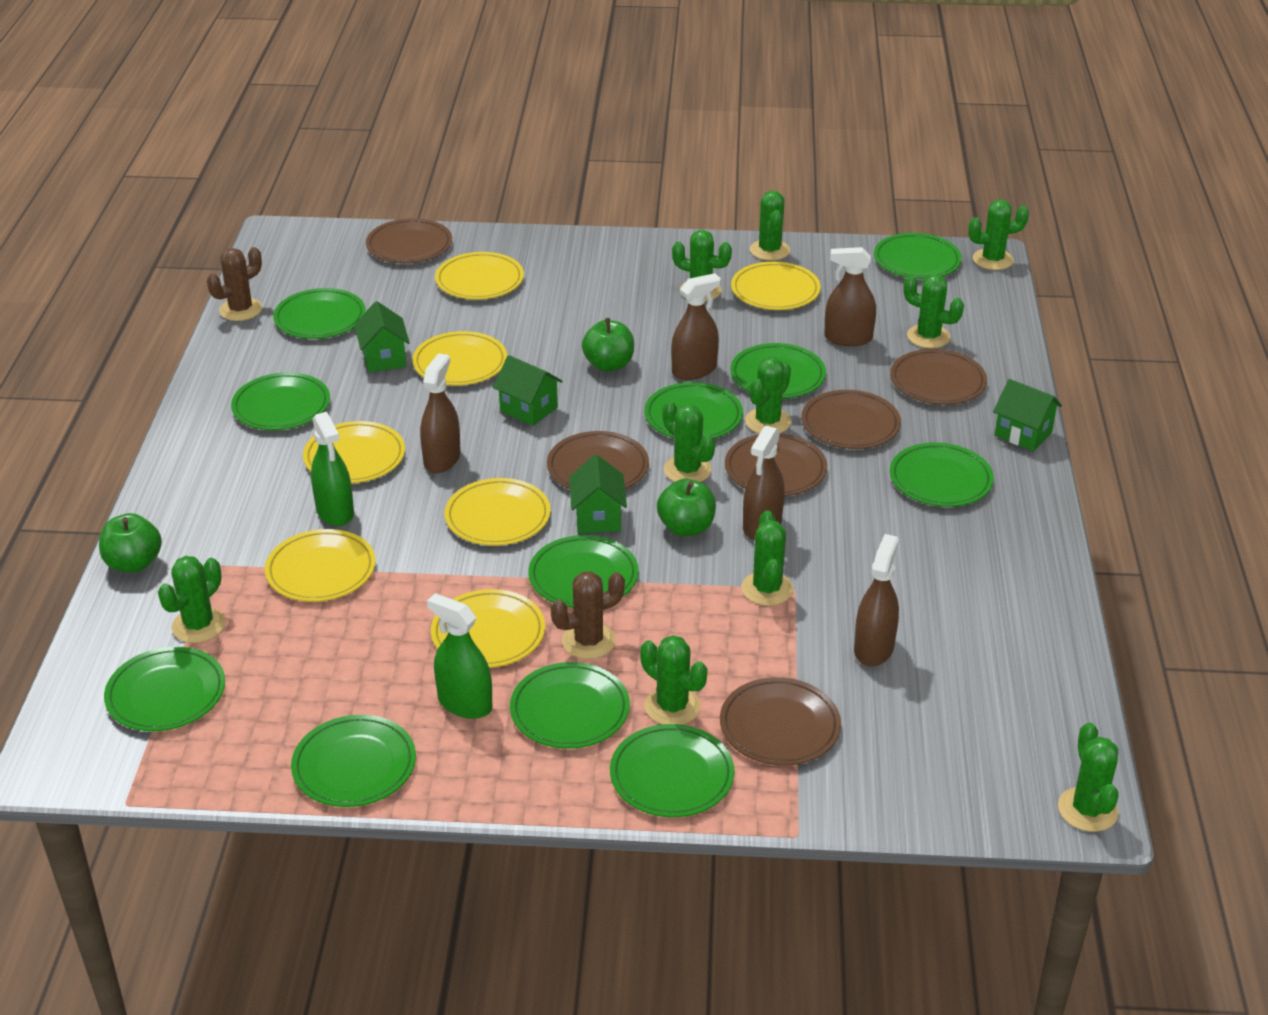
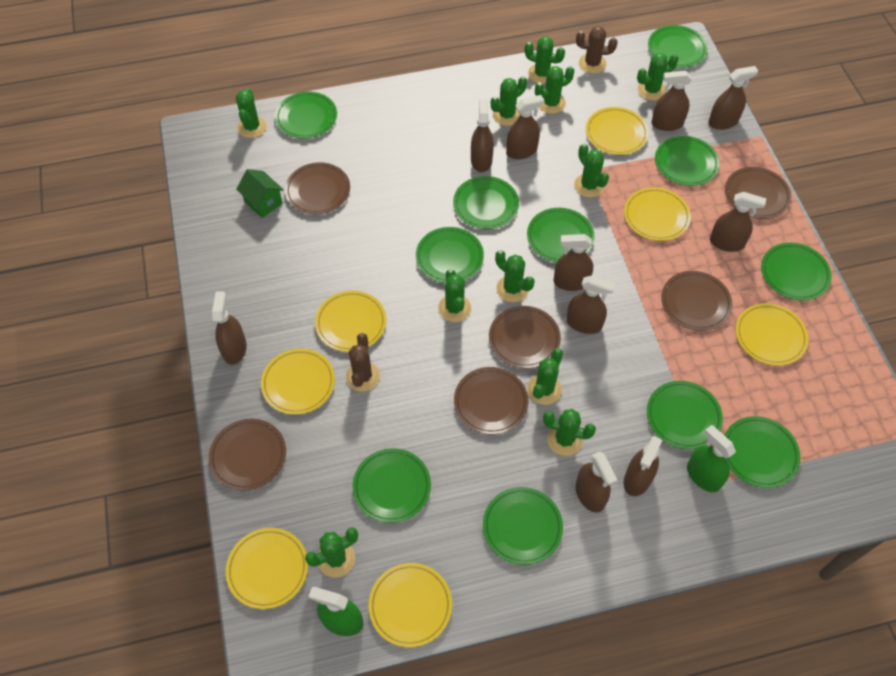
brown spray bottle: [420,353,461,473] [671,273,721,380] [743,426,785,540] [824,247,876,346] [854,534,899,667] = 5 -> [212,291,247,365] [471,99,494,172] [506,95,544,159] [554,234,593,291] [566,275,615,334] [576,451,617,513] [624,436,662,496] [651,71,692,131] [708,66,758,130] [710,192,766,252] = 10
green apple: [99,513,162,573] [582,318,634,372] [657,479,716,537] = 3 -> none = 0
green cactus: [158,556,226,643] [640,635,708,725] [662,401,715,482] [672,230,732,301] [741,510,793,606] [745,357,791,434] [750,190,790,261] [904,274,964,348] [968,200,1029,270] [1058,723,1119,832] = 10 -> [236,88,267,138] [305,527,358,577] [438,269,471,322] [491,76,527,126] [495,250,535,302] [524,36,565,84] [527,348,563,405] [535,66,574,114] [543,409,596,456] [574,144,609,198] [637,53,679,101] = 11
green house: [354,301,410,372] [493,355,563,426] [569,455,627,533] [993,379,1062,451] = 4 -> [236,169,284,218] = 1

